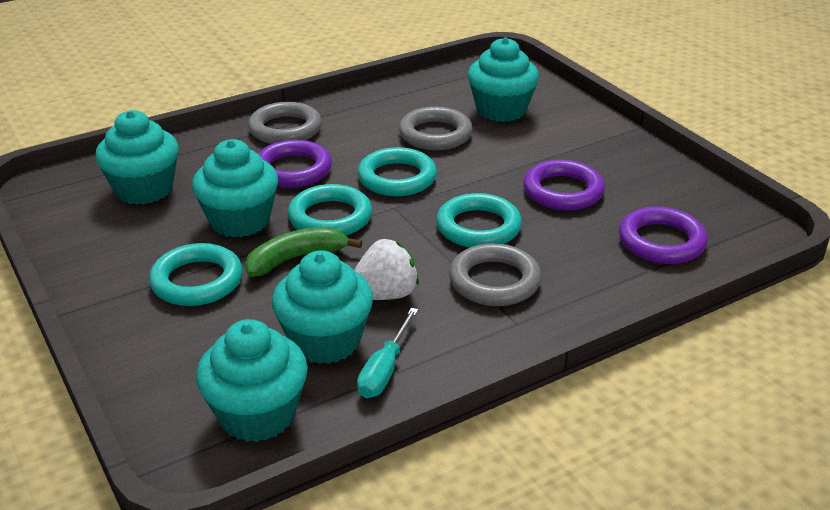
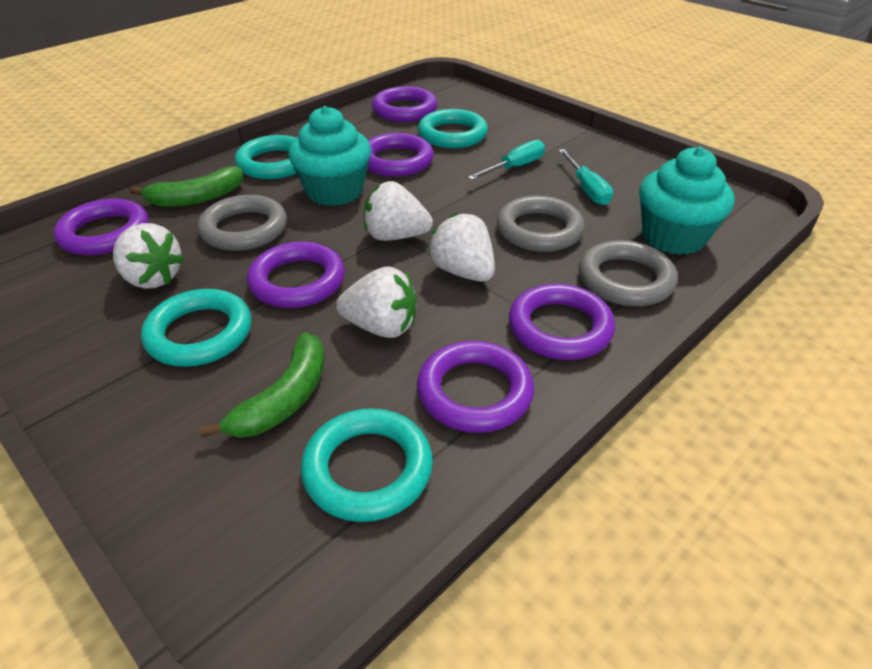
green banana: [245,227,362,277] = 1 -> [130,166,243,207] [199,332,325,438] = 2
purple ring: [258,140,332,188] [523,160,605,210] [619,207,708,264] = 3 -> [54,199,149,255] [247,242,345,308] [367,133,434,177] [372,86,438,122] [417,341,534,433] [509,283,615,360] = 6
turquoise cupcake: [95,110,179,205] [192,139,278,238] [196,319,308,442] [272,250,373,364] [468,37,539,122] = 5 -> [288,106,371,206] [639,147,734,255] = 2
turquoise screwdriver: [357,308,418,398] = 1 -> [468,140,545,180] [558,149,613,205] = 2
white strawberry: [354,239,419,300] = 1 -> [113,223,184,289] [336,266,417,338] [364,181,433,241] [428,213,495,282] = 4

